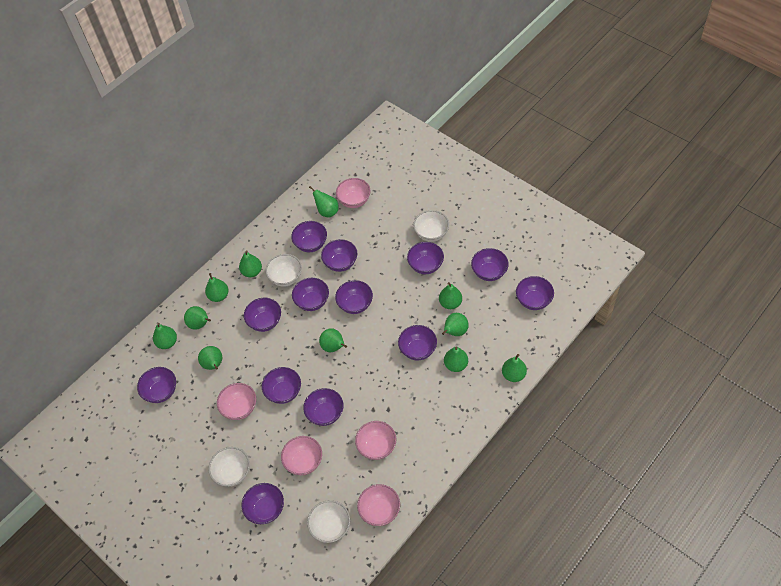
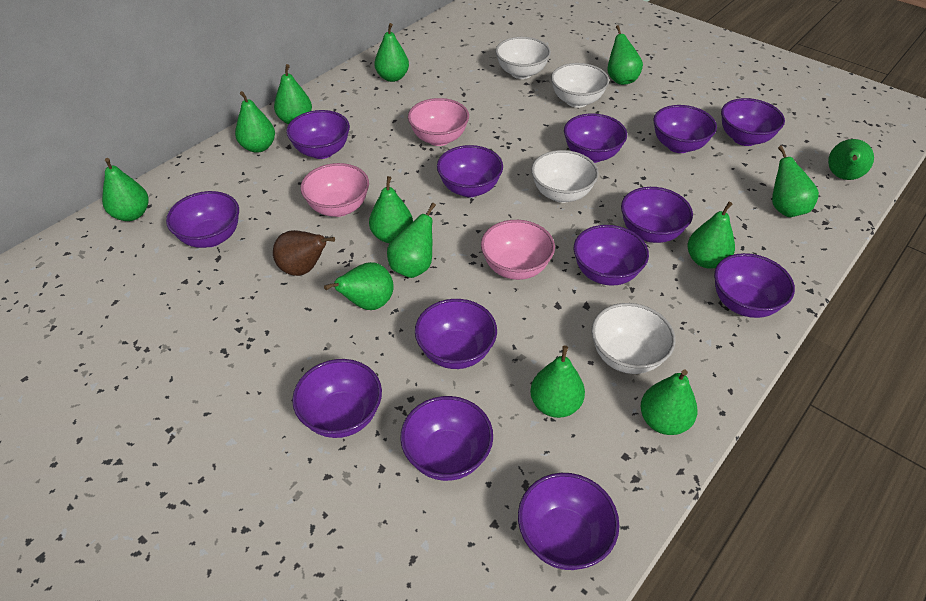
brown pear: none = 0 -> [273,230,335,276] = 1
green pear: [153,323,177,349] [184,306,211,330] [198,346,222,370] [205,273,228,302] [239,250,262,277] [309,186,339,217] [319,328,347,352] [439,282,462,309] [442,313,469,336] [444,346,468,372] [502,354,527,382] = 11 -> [102,158,149,221] [235,91,275,153] [274,64,312,124] [324,262,394,310] [369,176,413,243] [374,23,409,82] [387,203,436,278] [530,345,585,418] [607,25,643,85] [641,370,697,435] [688,202,735,269] [772,146,819,217] [828,139,874,180] = 13
pink bowl: [217,383,256,420] [281,436,322,475] [336,178,371,208] [355,421,396,460] [357,484,400,526] = 5 -> [300,163,369,217] [408,98,469,146] [481,220,555,280] = 3

